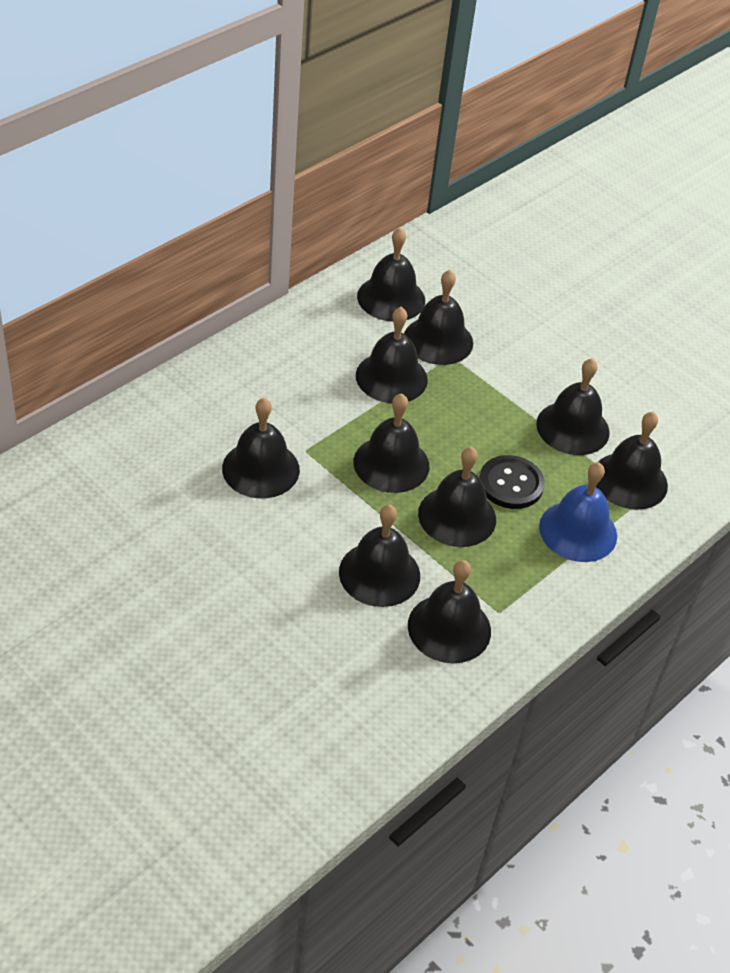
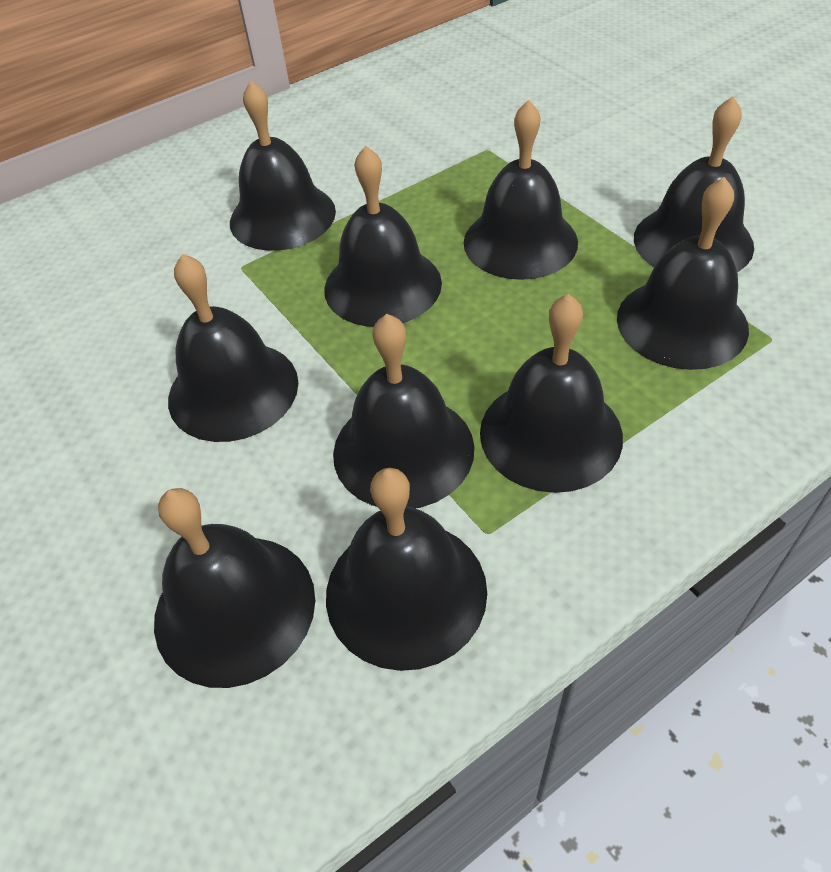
black button: [479,455,545,509] = 1 -> none = 0
blue bell: [539,462,617,562] = 1 -> none = 0

